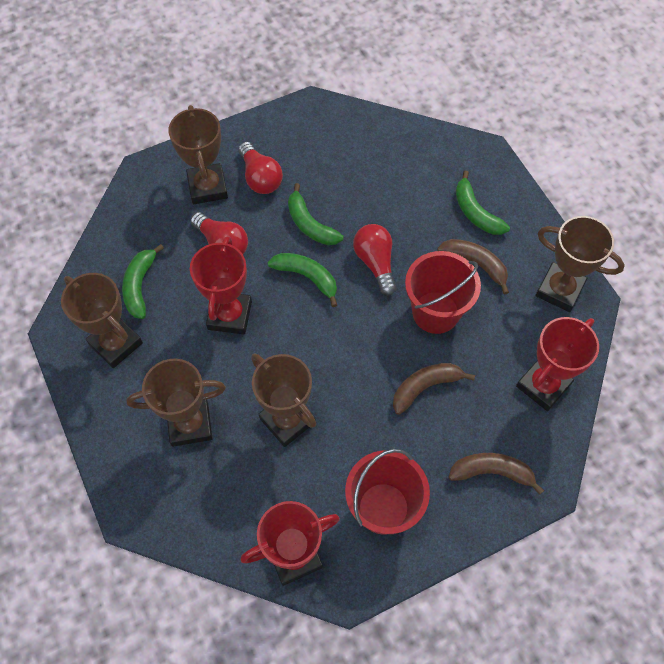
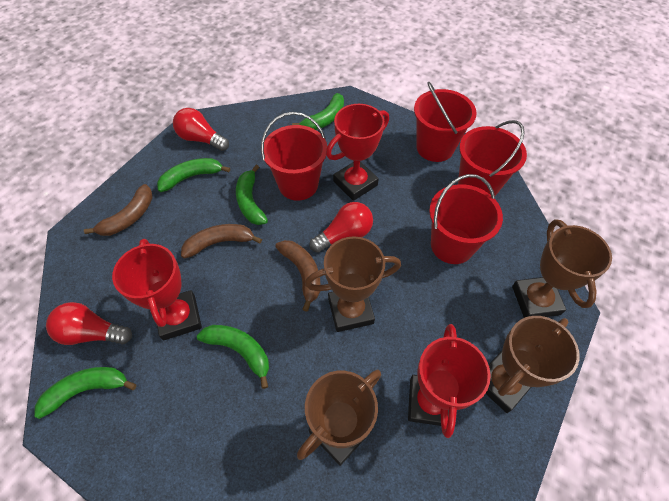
brown trophy: [61,273,143,368] [126,359,226,447] [168,105,228,204] [251,354,316,447] [536,216,625,312] = 5 -> [297,370,381,466] [305,236,401,332] [485,316,580,413] [512,219,612,318] = 4
green banana: [122,244,164,319] [268,253,337,307] [288,183,343,245] [456,171,510,235] = 4 -> [34,367,136,419] [157,158,230,192] [197,325,269,389] [236,165,268,225] [292,93,344,130] = 5
red bucket: [345,449,430,535] [405,251,481,334] = 2 -> [261,112,327,201] [414,82,477,162] [429,174,503,264] [458,120,527,196] = 4

